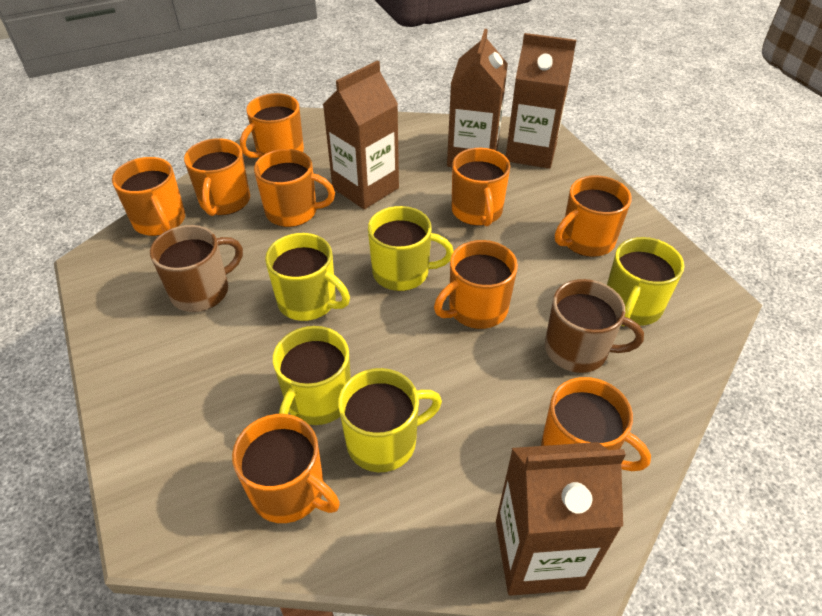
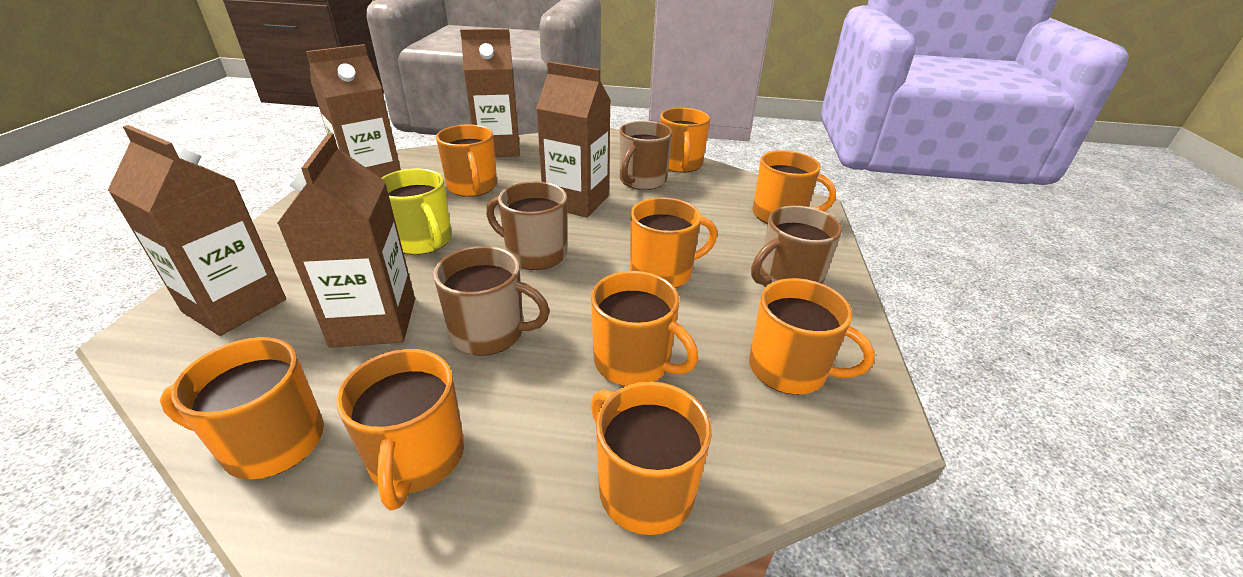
brown carton: [323,60,399,209] [447,29,508,167] [496,442,626,596] [506,33,576,169] = 4 -> [108,125,286,336] [277,133,415,348] [306,44,401,178] [460,29,520,157] [536,62,611,218] = 5
brown mug: [150,225,243,312] [545,279,644,373] = 2 -> [433,246,550,356] [486,181,567,270] [620,121,673,190] [751,206,842,287] = 4
yellow mug: [265,233,350,321] [273,326,351,425] [338,368,442,472] [368,206,454,291] [607,237,684,327] = 5 -> [381,169,452,255] = 1

